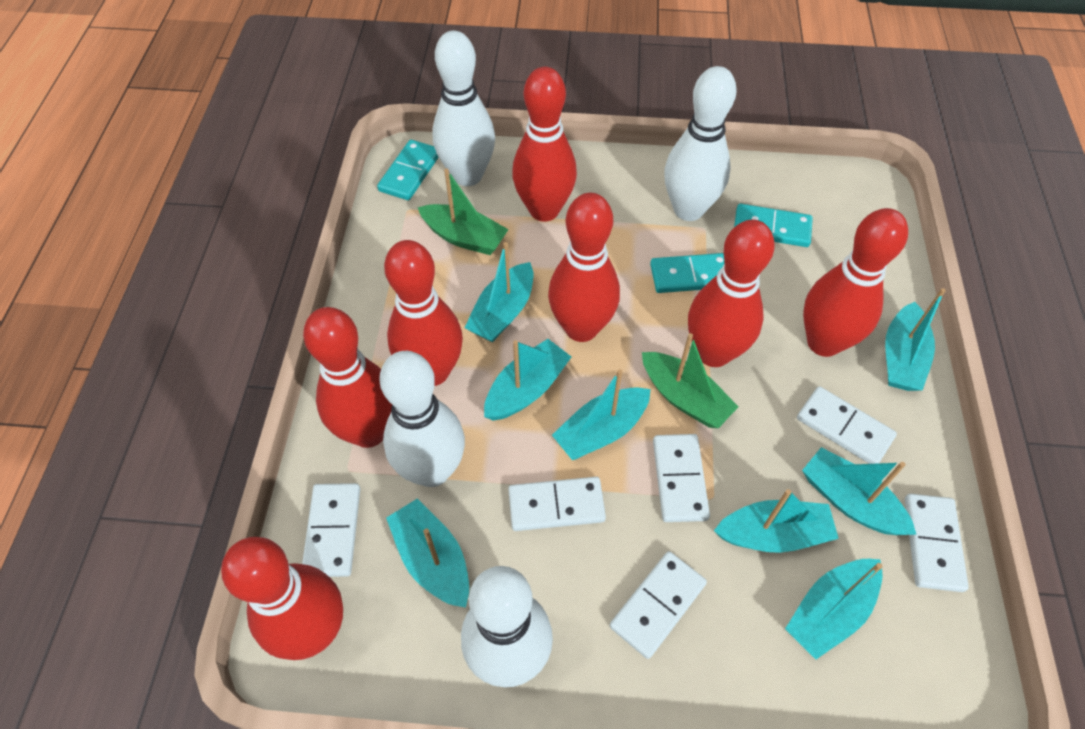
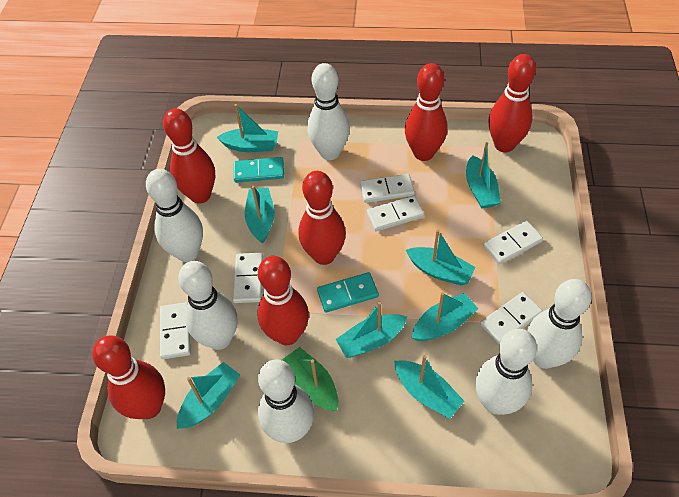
green boat: [418,169,509,255] [642,333,739,428] = 2 -> [282,347,338,411] = 1
red bowling pin: [221,537,343,660] [303,307,392,448] [384,240,463,386] [512,67,577,222] [548,193,620,342] [688,220,775,367] [803,208,908,357] = 7 -> [92,336,165,419] [163,108,215,204] [257,256,309,345] [299,171,346,265] [405,63,447,161] [489,54,536,153] = 6
turquoise domino: [377,140,439,200] [650,253,724,293] [734,204,813,247] = 3 -> [234,157,284,183] [317,272,379,312] = 2
white bowling pin: [379,351,465,487] [433,31,495,186] [461,566,553,687] [664,66,737,221] = 4 -> [146,169,203,262] [178,261,237,350] [258,359,314,443] [307,63,350,160] [475,329,537,415] [527,279,592,369] = 6

